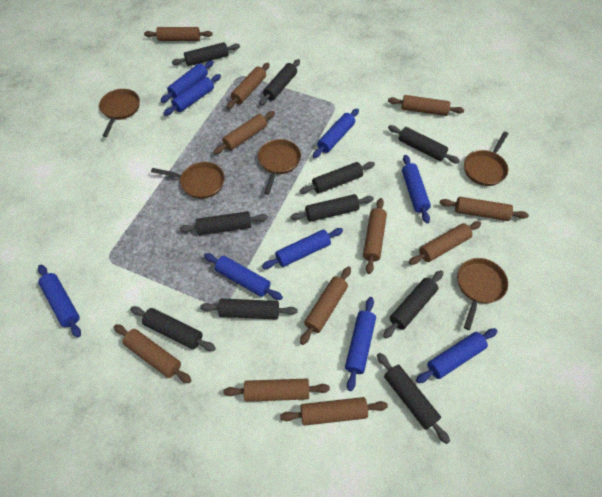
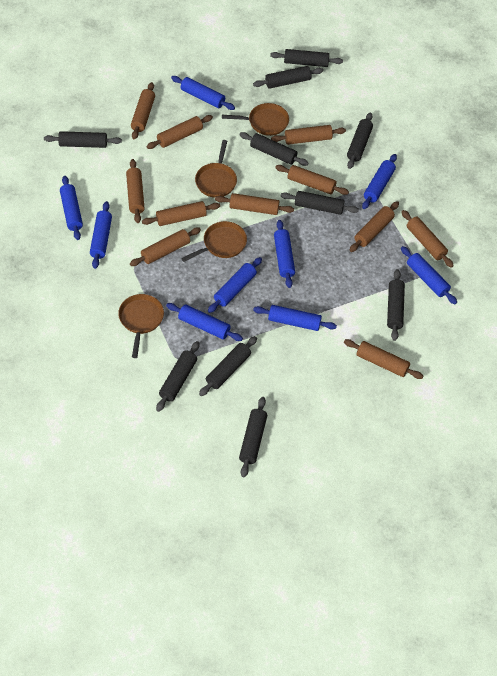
brown pan: [99,89,140,137] [151,162,225,199] [258,139,301,195] [457,258,508,330] [464,131,509,186] = 5 -> [118,294,164,358] [181,221,247,262] [195,140,237,198] [222,103,289,136] = 4

